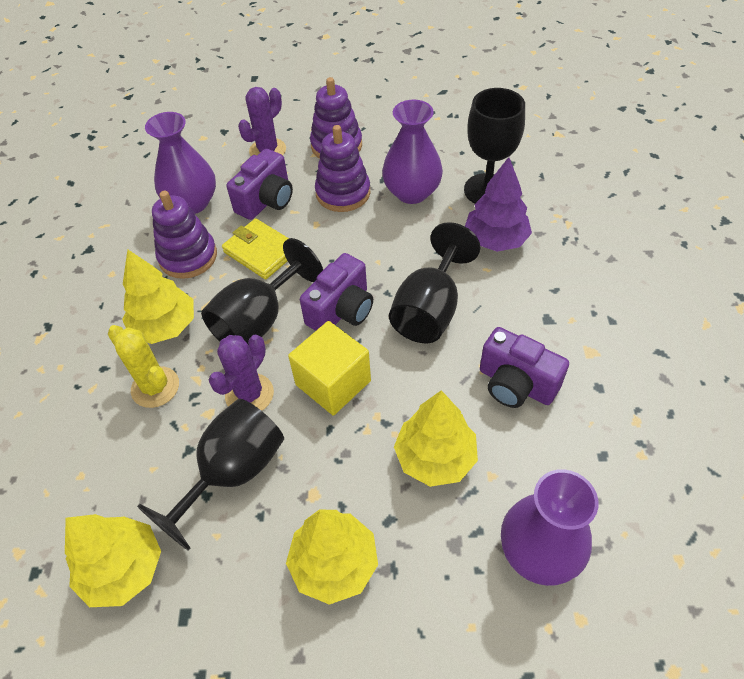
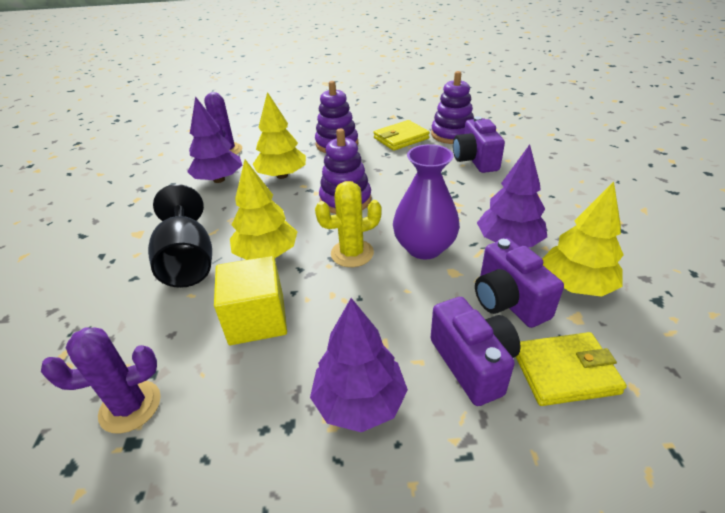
black goblet: [137,399,284,551] [201,238,323,345] [389,222,481,343] [464,88,525,204] = 4 -> [148,184,212,288] = 1
purple tree: [465,157,532,252] = 1 -> [187,96,242,183] [310,298,408,432] [477,144,547,247] = 3
purple vase: [145,112,216,214] [382,100,443,204] [501,469,598,586] = 3 -> [393,144,460,259] = 1
yellow tree: [65,514,161,607] [122,249,194,344] [286,510,378,605] [394,390,478,487] = 4 -> [230,160,297,260] [253,92,306,179] [542,182,624,297] = 3
yellow wallet: [222,218,289,279] = 1 -> [374,120,430,151] [516,332,627,406] = 2

